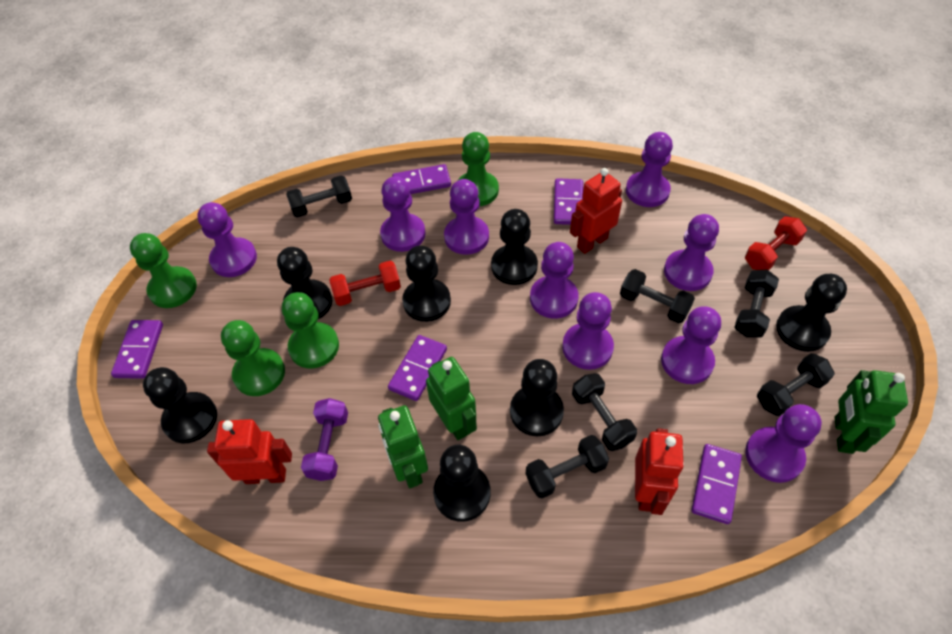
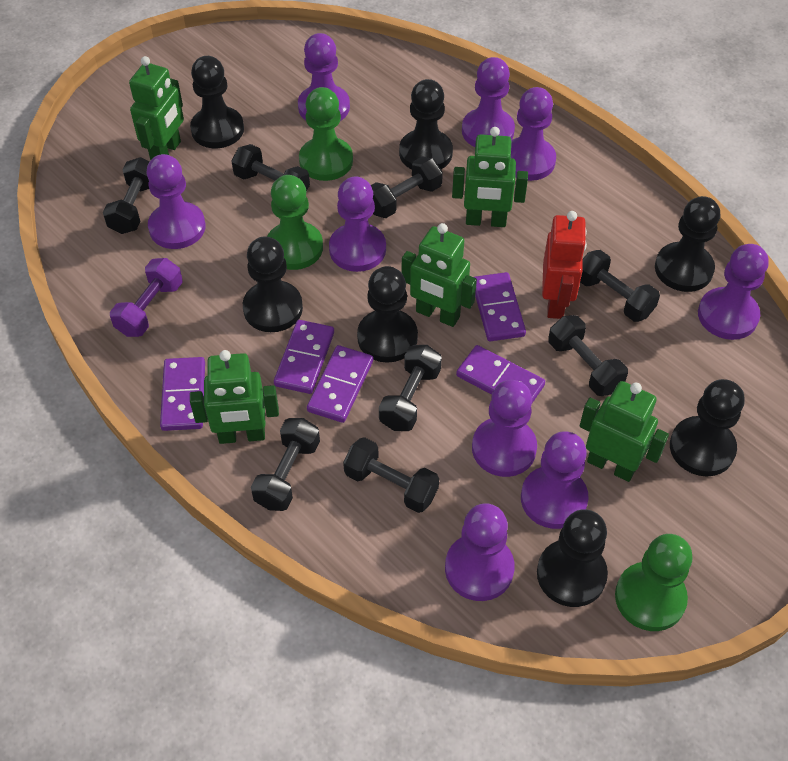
black dumbbell: [286,175,352,218] [525,435,609,498] [572,373,637,451] [620,269,695,324] [734,270,779,338] [757,353,834,416] = 6 -> [103,157,149,234] [231,144,310,192] [251,418,320,511] [343,437,439,513] [371,156,443,218] [379,345,442,431] [548,315,628,396] [580,250,660,322] = 8
green pawn: [130,233,197,308] [221,320,285,396] [282,292,339,368] [458,132,499,206] = 4 -> [267,175,323,270] [299,87,353,181] [615,534,693,631] = 3
green robot: [378,405,428,488] [426,357,477,440] [834,370,908,454] = 3 -> [129,56,184,160] [190,350,279,444] [402,223,477,327] [452,127,528,227] [580,381,669,482] = 5
red dumbbell: [329,261,401,306] [745,216,807,270] = 2 -> none = 0
red robot: [207,419,292,484] [570,168,622,254] [635,428,684,515] = 3 -> [542,211,587,319] = 1

